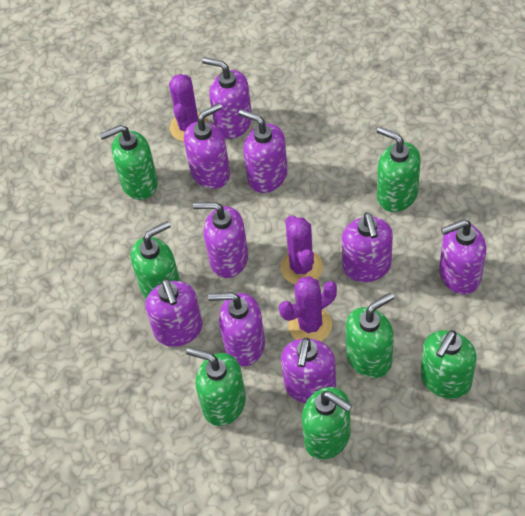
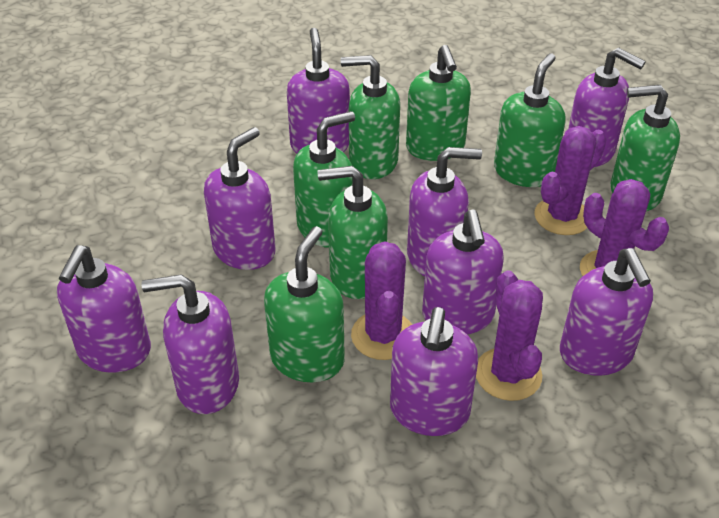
purple cactus: [169,74,208,142] [279,276,337,341] [281,215,323,284] = 3 -> [351,241,412,360] [476,270,543,401] [534,126,607,235] [580,179,669,276] = 4

